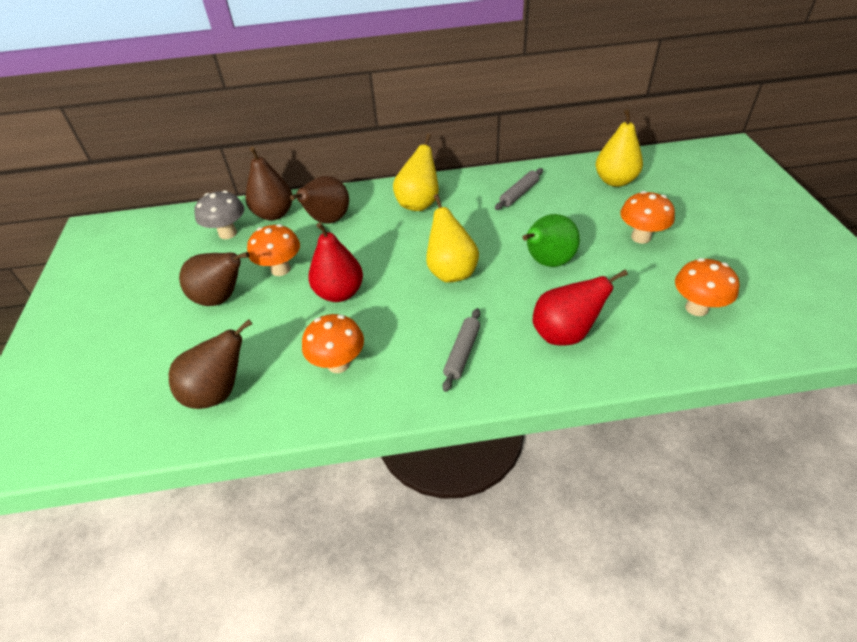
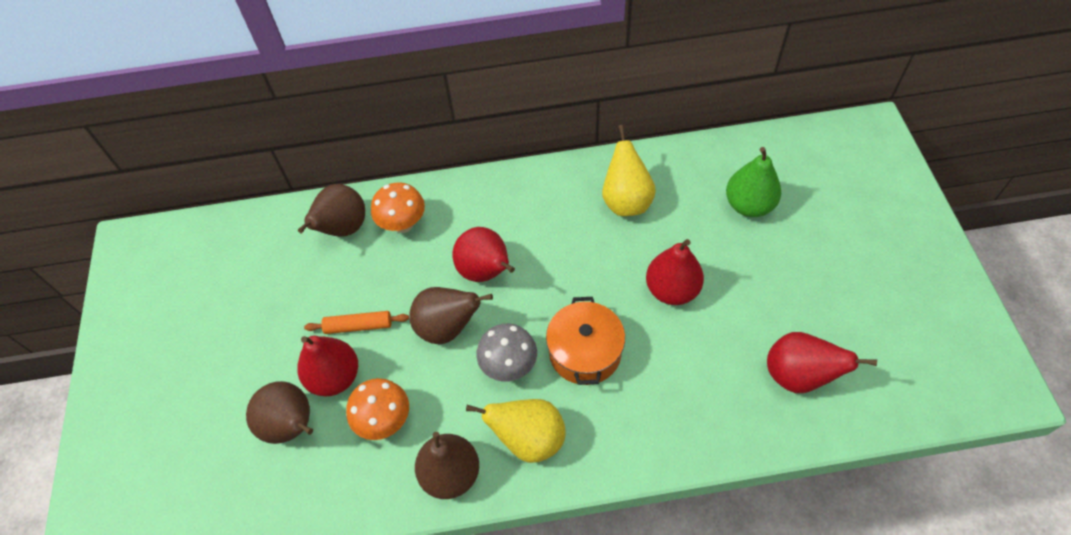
grey rolling pin: [443,308,480,392] [495,168,543,210] = 2 -> none = 0
orange mushroom: [247,224,300,276] [302,314,364,373] [620,191,675,244] [675,258,739,316] = 4 -> [346,378,409,440] [371,183,425,233] = 2
orange pot: none = 0 -> [546,297,625,385] = 1
orange rolling pin: none = 0 -> [304,311,409,334] = 1
red pear: [308,222,363,302] [533,270,628,346] = 2 -> [298,336,358,397] [452,227,515,282] [646,239,704,305] [767,332,877,393] = 4
yellow pear: [393,134,439,211] [426,194,479,283] [596,109,643,187] = 3 -> [466,399,566,463] [602,125,656,216] = 2

